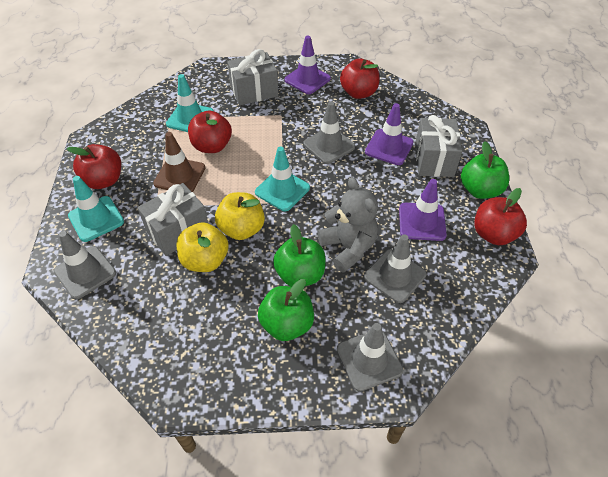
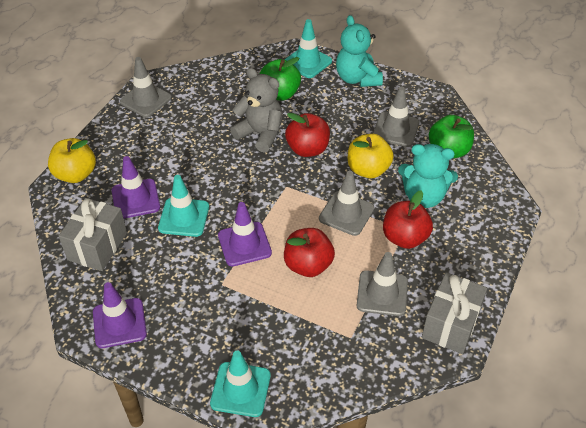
brown traffic cone: [153,132,205,192] = 1 -> none = 0
green apple: [258,279,314,341] [273,224,325,287] [461,141,509,199] = 3 -> [260,57,301,100] [429,115,474,158] = 2
grey gift: [137,183,208,256] [227,49,278,105] [415,115,463,177] = 3 -> [59,198,127,271] [422,272,487,354] = 2
red apple: [67,144,121,189] [188,110,232,153] [340,59,379,99] [474,188,527,245] = 4 -> [284,228,335,277] [285,113,330,157] [383,190,433,249] = 3
turquoise teddy bear: none = 0 -> [336,15,383,87] [398,144,458,208] = 2

